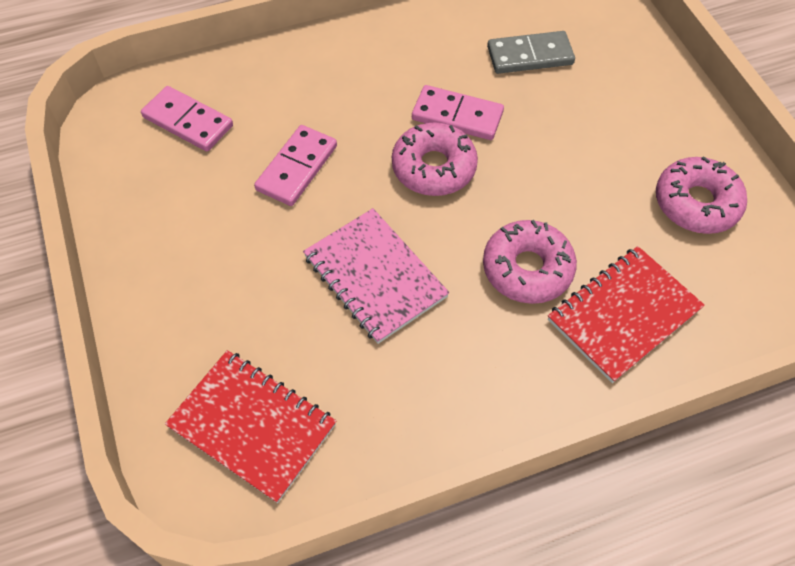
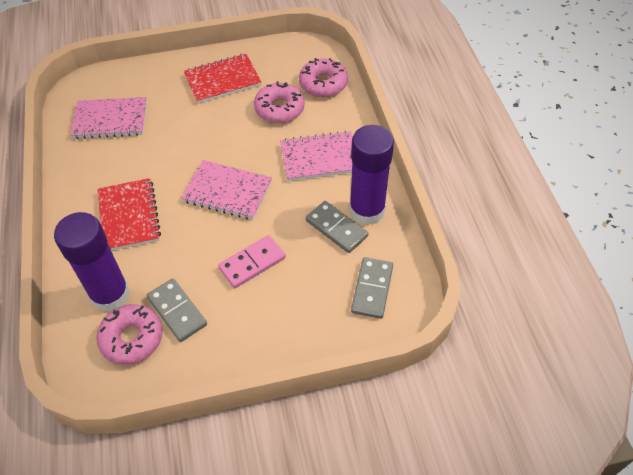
grey domino: [487,31,575,74] = 1 -> [147,279,207,342] [306,201,368,253] [351,257,393,319] = 3
pink domino: [141,86,233,151] [254,125,337,206] [412,85,504,140] = 3 -> [218,235,286,288] = 1
pink notebook: [303,208,449,344] = 1 -> [70,97,147,139] [181,160,272,220] [280,131,353,181] = 3
purple glue stick: none = 0 -> [54,212,130,312] [349,125,394,225] = 2

